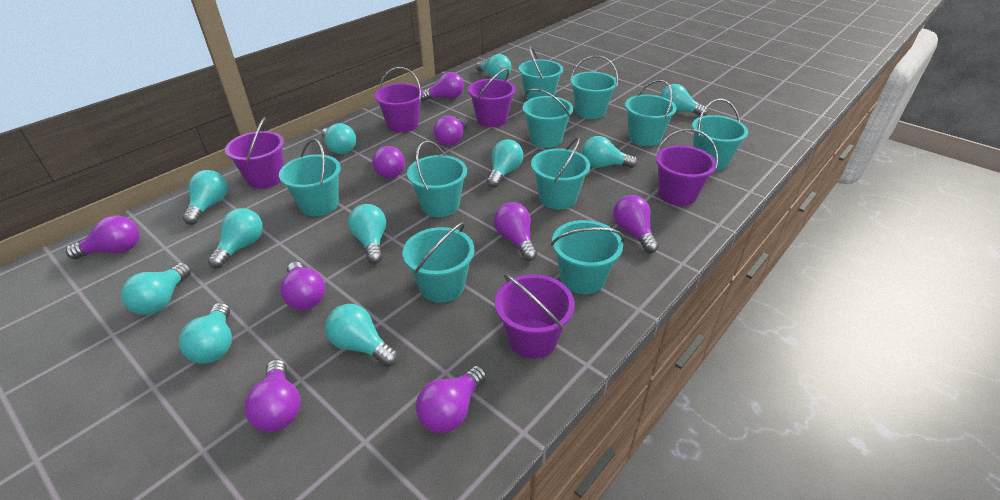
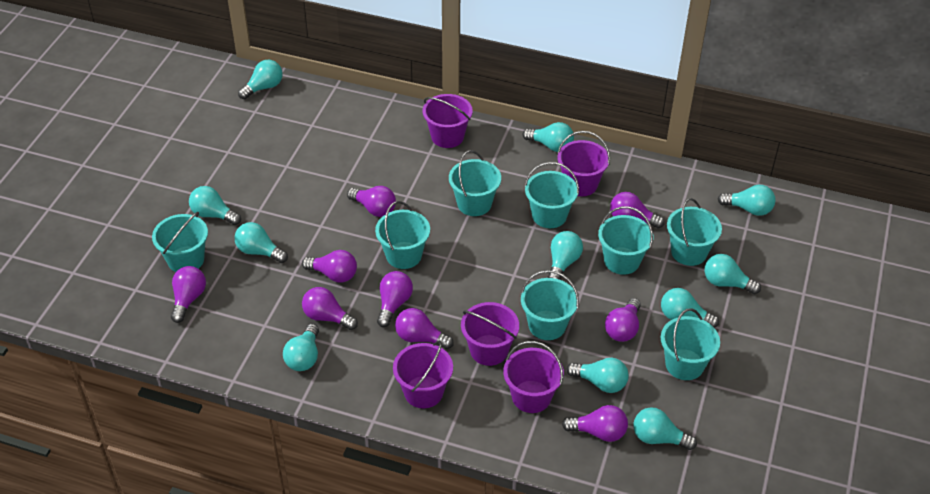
turquoise bucket: [279,139,341,216] [403,222,475,303] [407,141,467,217] [519,46,563,100] [523,88,573,148] [531,137,590,209] [551,220,625,294] [570,55,618,119] [625,80,677,146] [692,99,748,170] = 10 -> [152,212,208,272] [375,201,430,269] [449,150,501,216] [521,270,579,340] [524,162,579,228] [598,206,653,275] [661,308,720,380] [667,198,722,266] = 8

